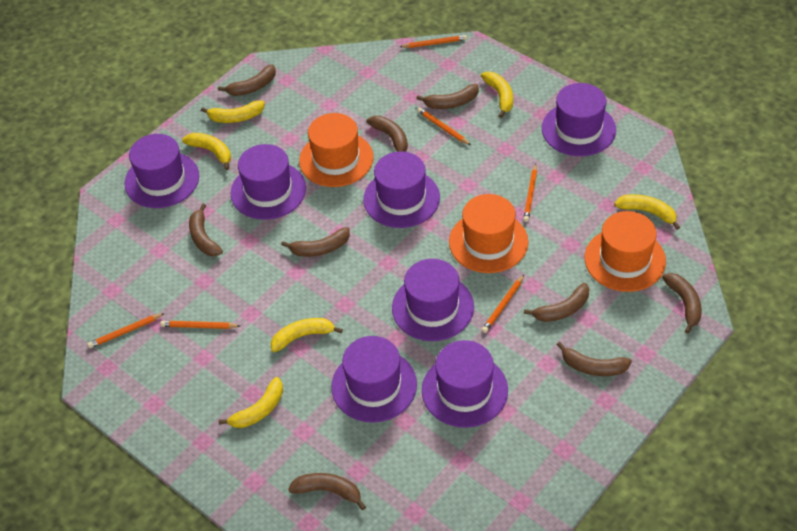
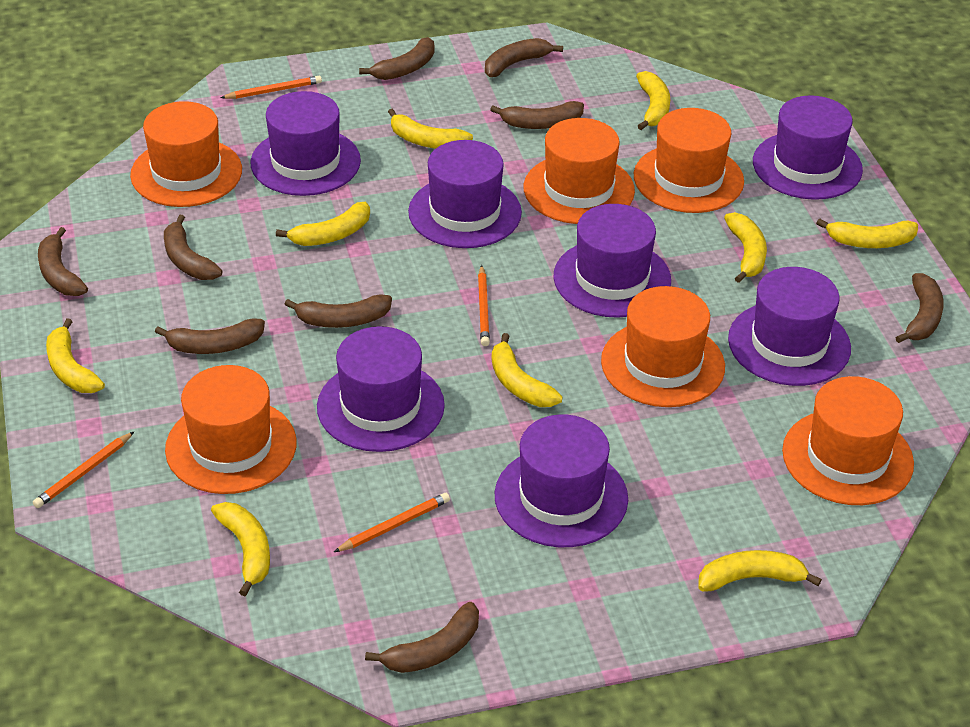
orange hat: [299,113,374,187] [449,194,528,273] [584,211,666,292] = 3 -> [130,101,242,207] [165,365,297,494] [524,118,635,224] [601,286,725,407] [634,108,744,213] [782,376,914,505] = 6
orange pencil: [87,313,165,348] [160,321,240,329] [400,35,467,48] [417,108,471,145] [482,275,524,333] [523,164,537,222] = 6 -> [33,432,134,508] [221,76,322,99] [334,493,450,552] [478,265,490,346] = 4
yellow banana: [182,133,231,170] [201,100,265,123] [219,377,283,428] [271,318,343,352] [481,72,513,118] [614,194,680,230] = 6 -> [46,318,105,393] [211,502,270,596] [276,202,370,246] [388,109,473,149] [492,333,562,407] [636,71,670,130] [698,550,822,592] [724,212,767,283] [816,218,918,248] = 9

